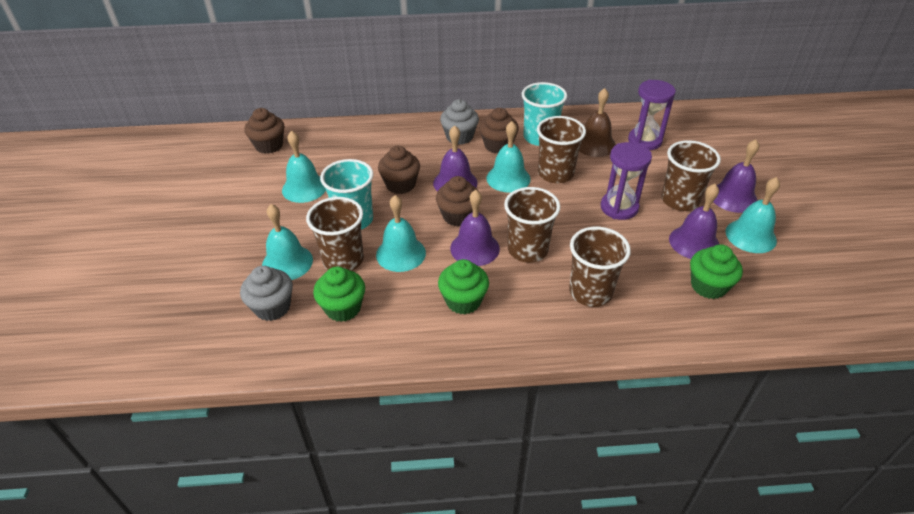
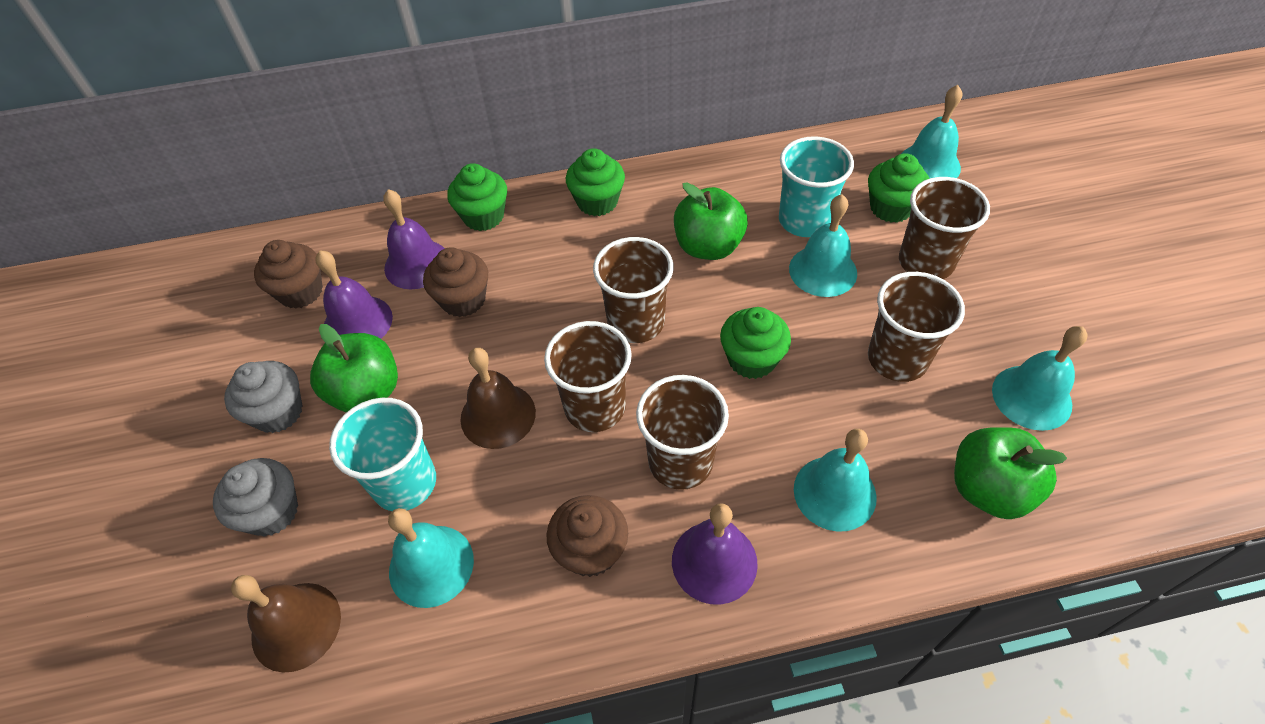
brown bell: [579,88,616,157] = 1 -> [231,575,341,673] [460,348,536,449] = 2
brown cupcake: [244,108,284,154] [378,146,420,194] [436,176,478,227] [479,108,519,154] = 4 -> [254,240,323,309] [423,247,488,317] [546,495,628,577] = 3
green apple: none = 0 -> [310,324,398,412] [674,183,748,260] [954,427,1067,519] = 3
green cupcake: [313,266,365,322] [438,259,489,314] [690,244,743,299] = 3 -> [447,163,507,231] [566,148,625,216] [720,307,791,379] [868,153,930,223] = 4
purple bell: [433,125,477,192] [450,190,500,266] [669,184,720,259] [713,139,759,213] = 4 -> [316,250,393,339] [383,189,445,289] [672,503,758,605] = 3
purple hourglass: [600,142,652,220] [628,80,676,150] = 2 -> none = 0

